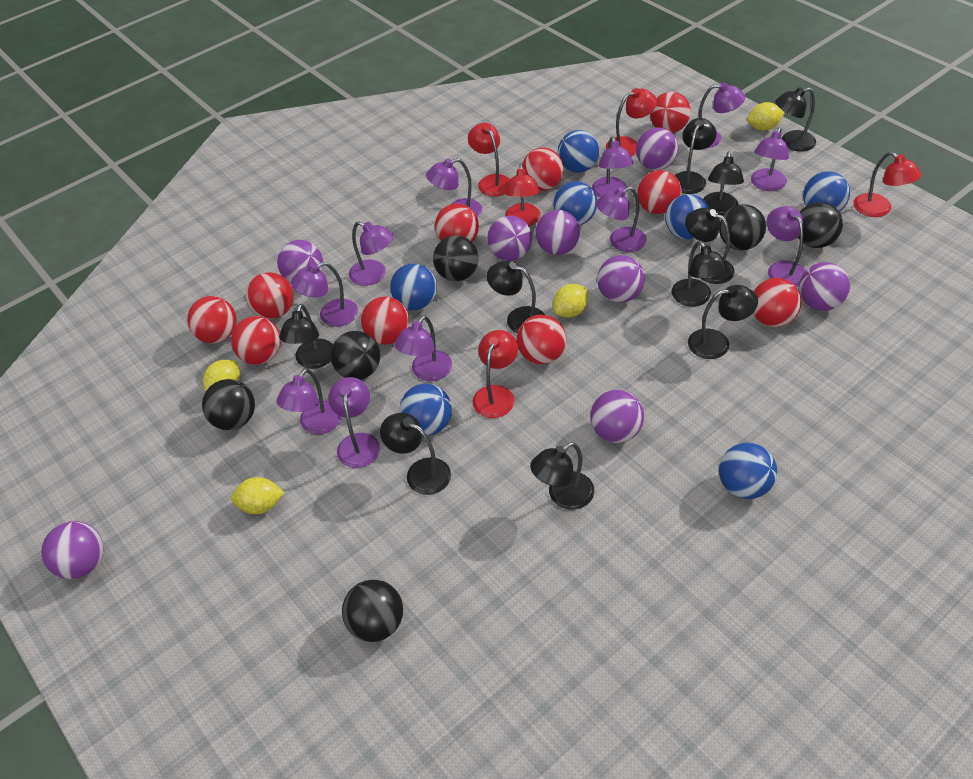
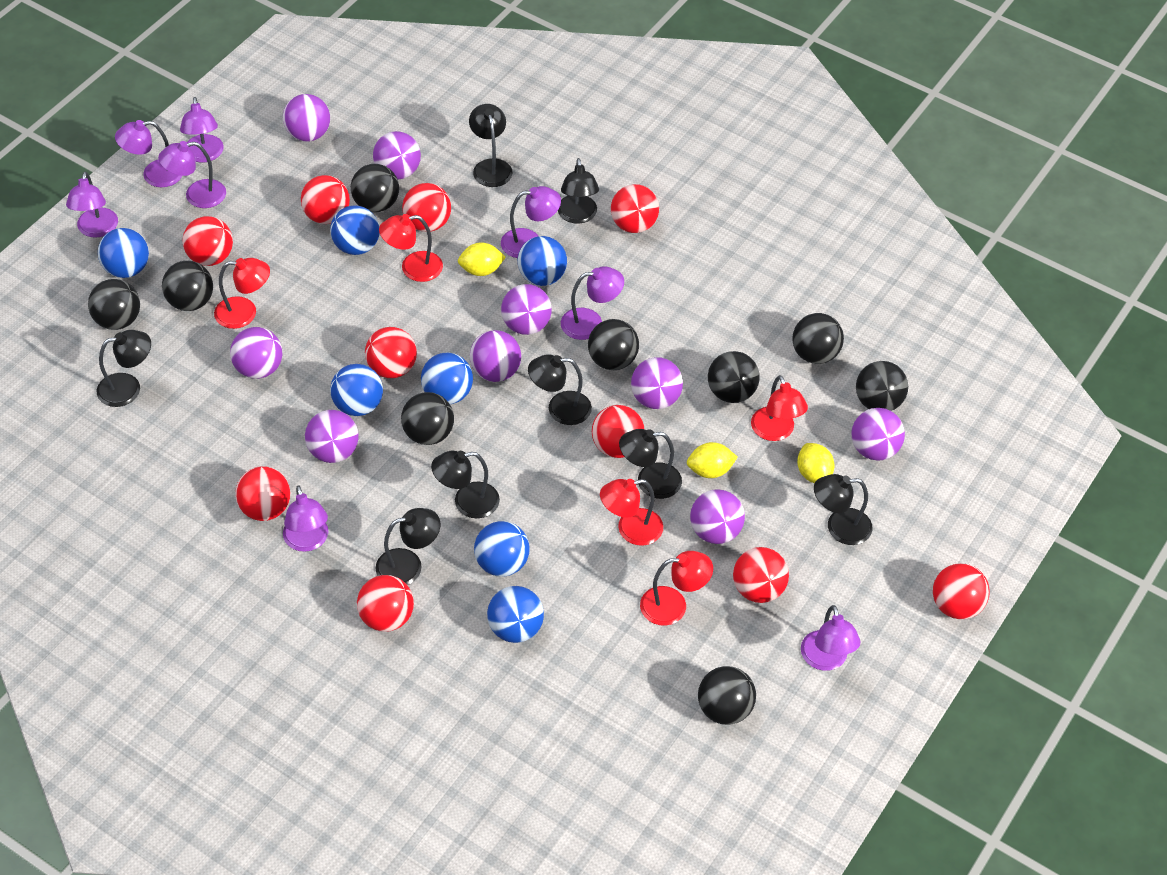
black ball: [202,379,255,430] [330,331,380,380] [342,579,403,642] [433,235,478,281] [719,204,766,251] [798,202,843,248] = 6 -> [88,279,140,330] [162,261,213,311] [351,164,399,212] [401,392,454,445] [588,319,639,370] [698,666,756,725] [708,351,760,403] [792,313,844,364] [856,361,908,411] = 9
black lamp: [279,304,333,369] [380,413,451,495] [487,260,545,333] [530,442,594,510] [672,240,728,307] [674,118,717,194] [685,208,735,284] [688,285,758,359] [703,151,744,216] [775,87,816,152] = 10 -> [96,330,151,407] [376,508,441,585] [431,451,500,518] [469,104,512,187] [528,354,592,425] [558,158,599,224] [619,429,682,499] [814,474,873,545] = 8
purple ball: [41,521,104,579] [277,240,323,283] [487,216,532,261] [535,210,580,255] [590,390,644,443] [597,255,645,303] [636,127,678,170] [799,262,850,311] = 8 -> [230,327,283,379] [283,94,330,142] [305,410,359,463] [373,131,421,179] [470,330,521,382] [501,284,552,335] [631,357,683,409] [690,489,745,544] [851,408,905,461] = 9
purple lamp: [277,368,342,434] [291,262,358,327] [328,377,380,468] [349,221,394,286] [395,315,452,381] [426,158,482,218] [592,136,633,198] [596,187,647,252] [699,83,745,148] [751,127,789,191] [767,206,806,287] = 11 -> [66,171,118,238] [115,120,182,187] [158,141,226,208] [180,97,224,163] [283,485,328,552] [501,186,561,258] [561,266,624,340] [801,605,860,671] = 8
yellow lemon: [203,360,240,392] [231,477,284,514] [553,284,588,318] [747,102,784,131] = 4 -> [458,242,506,276] [687,442,738,478] [797,443,835,483] = 3

